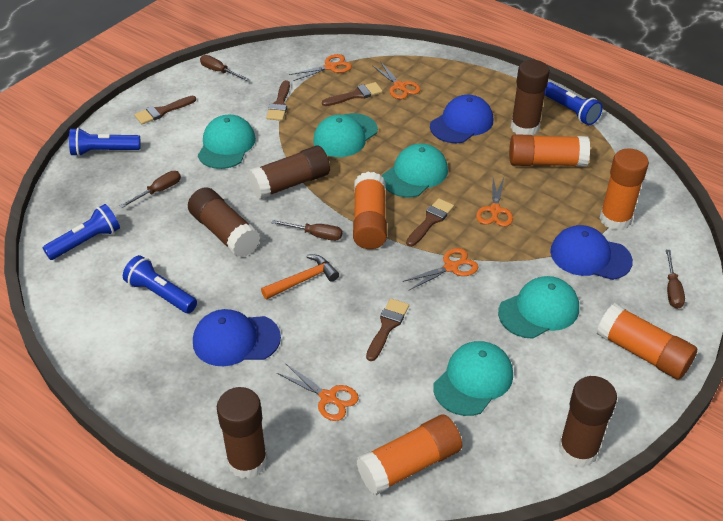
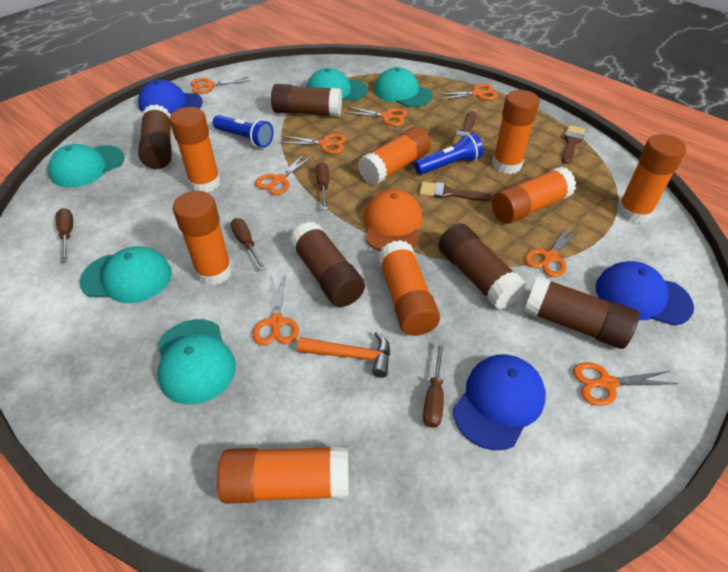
blue flashlight: [43,204,120,260] [69,128,141,156] [123,255,197,313] [545,82,603,125] = 4 -> [213,115,273,148] [414,133,483,175] = 2
brown brush: [134,96,196,124] [266,80,290,121] [322,82,383,106] [366,298,409,361] [406,198,454,246] = 5 -> [419,182,492,201] [453,111,476,145] [562,125,585,164] = 3
orange cap: none = 0 -> [364,189,423,251] = 1
orange glue stick: [353,172,387,249] [356,415,462,495] [509,134,590,167] [597,303,697,380] [600,148,649,230] = 5 -> [169,107,221,192] [173,191,232,285] [217,446,349,504] [358,127,431,185] [378,240,440,336] [492,90,540,174] [492,166,576,224] [617,134,686,223] = 8
orange scissors: [277,363,359,421] [289,54,352,81] [372,62,421,99] [402,248,478,290] [476,178,513,227] = 5 -> [191,77,250,94] [253,274,299,345] [255,153,313,195] [281,134,347,154] [345,107,408,126] [440,84,498,100] [525,224,581,277] [573,362,678,406] = 8

